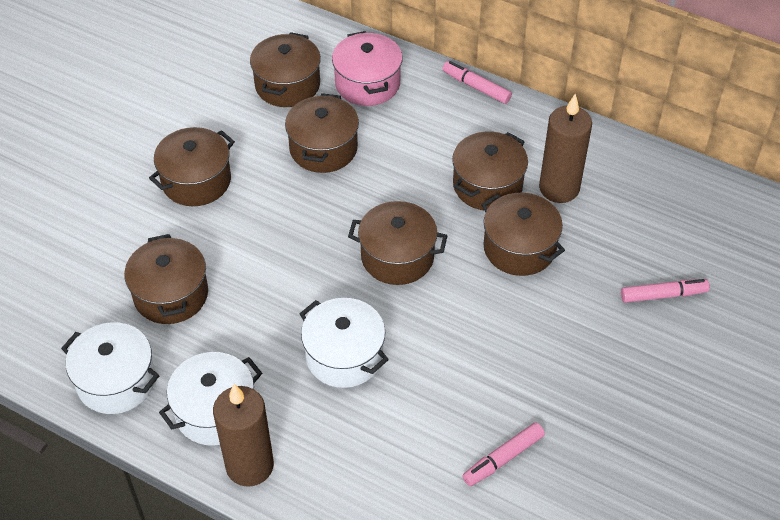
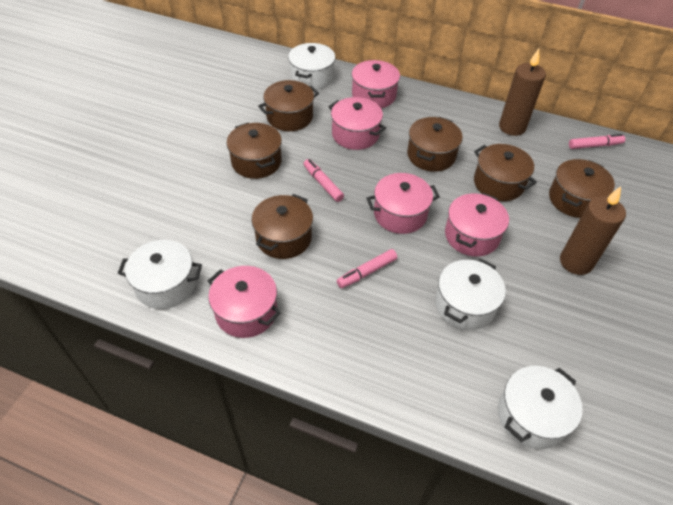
brown pot: [124,234,208,324] [149,127,235,206] [250,32,321,107] [285,93,359,173] [348,201,448,285] [452,132,528,210] [481,193,565,276] = 7 -> [227,123,282,179] [252,194,313,259] [258,80,319,131] [407,117,463,172] [474,144,537,201] [549,159,615,218] = 6
pink pot: [332,31,403,106] = 1 -> [208,266,281,338] [328,97,386,150] [352,60,400,108] [366,173,440,234] [445,193,509,257] = 5
white pot: [61,322,160,414] [159,352,262,446] [300,298,389,388] = 3 -> [118,240,202,309] [288,43,335,90] [435,259,506,330] [498,366,583,449] = 4

